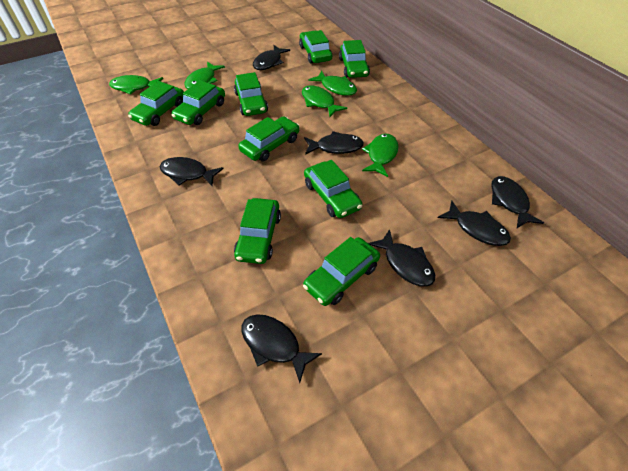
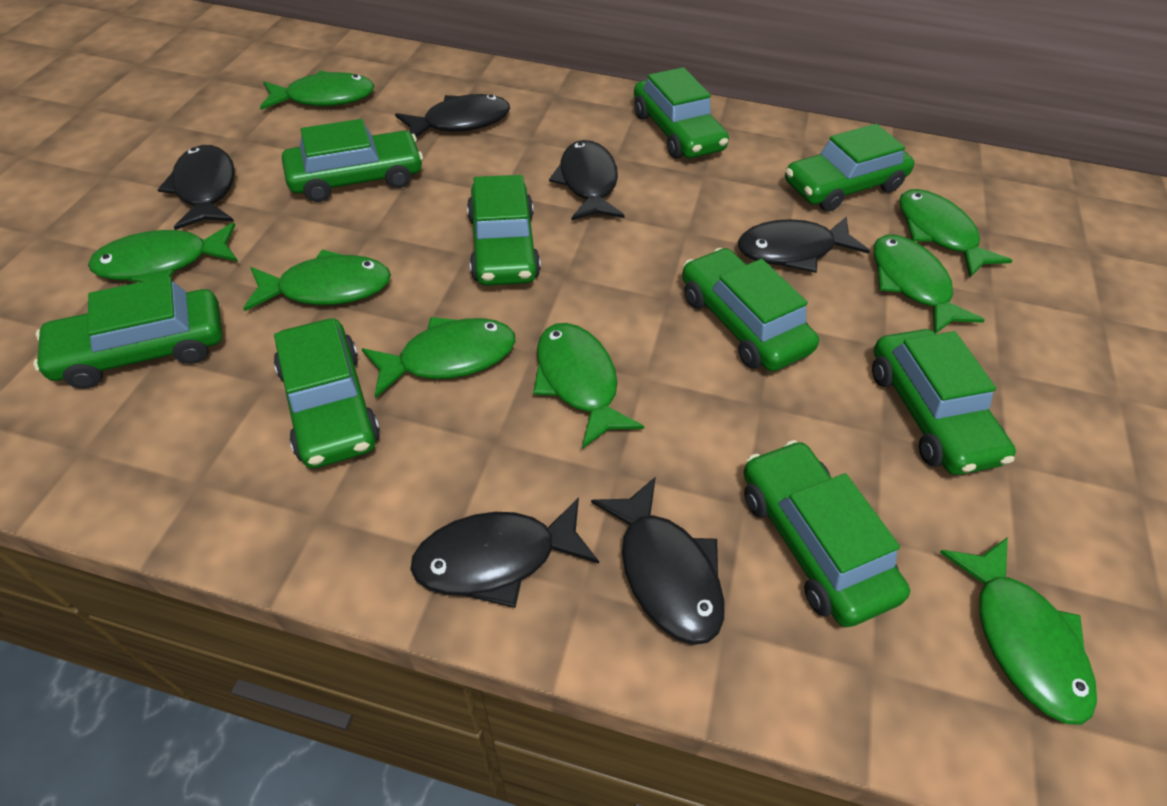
black fish: [160,157,223,186] [241,314,322,383] [253,45,290,70] [304,131,364,155] [368,229,435,286] [438,201,511,246] [491,176,544,228] = 7 -> [157,145,235,230] [395,94,510,137] [410,497,599,608] [549,140,625,220] [591,477,725,645] [738,216,870,273] = 6
green fish: [109,75,163,94] [184,62,225,89] [302,85,347,117] [308,71,357,96] [362,134,398,177] = 5 -> [88,223,238,282] [243,249,391,311] [260,71,374,110] [362,317,516,398] [533,323,644,449] [874,235,985,333] [899,189,1013,277] [940,537,1097,725] = 8

